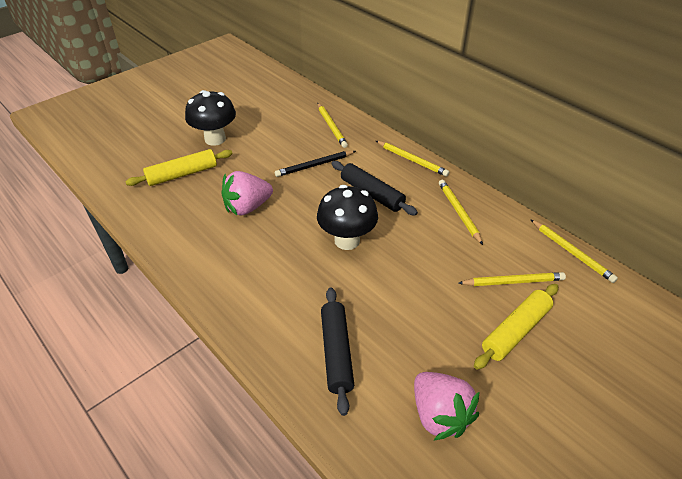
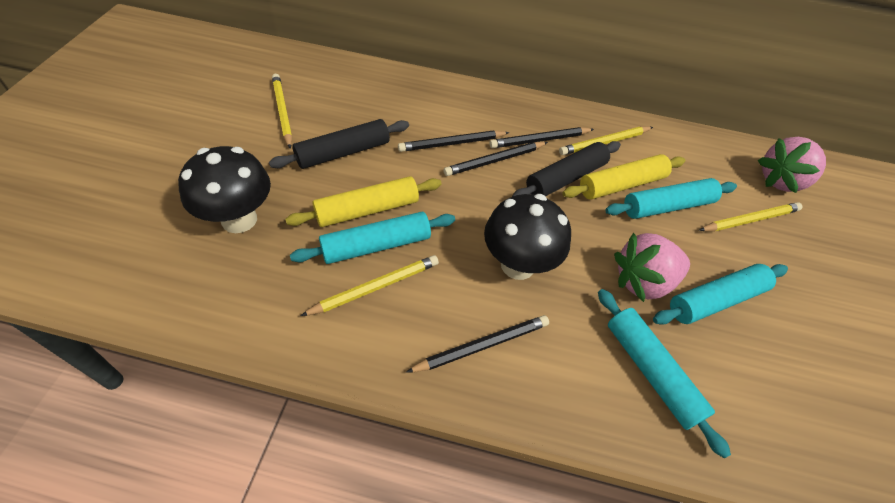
black pencil: [275,151,356,177] = 1 -> [398,130,510,152] [406,315,549,373] [443,142,548,176] [489,127,594,148] = 4
turquoise rolling pin: none = 0 -> [290,212,455,264] [598,289,731,458] [605,178,737,219] [653,264,788,325] = 4
yellow pencil: [318,103,348,148] [376,141,449,177] [439,180,483,245] [458,272,566,286] [530,219,618,283] = 5 -> [272,74,292,149] [300,255,439,316] [559,127,653,155] [699,202,802,231] = 4

